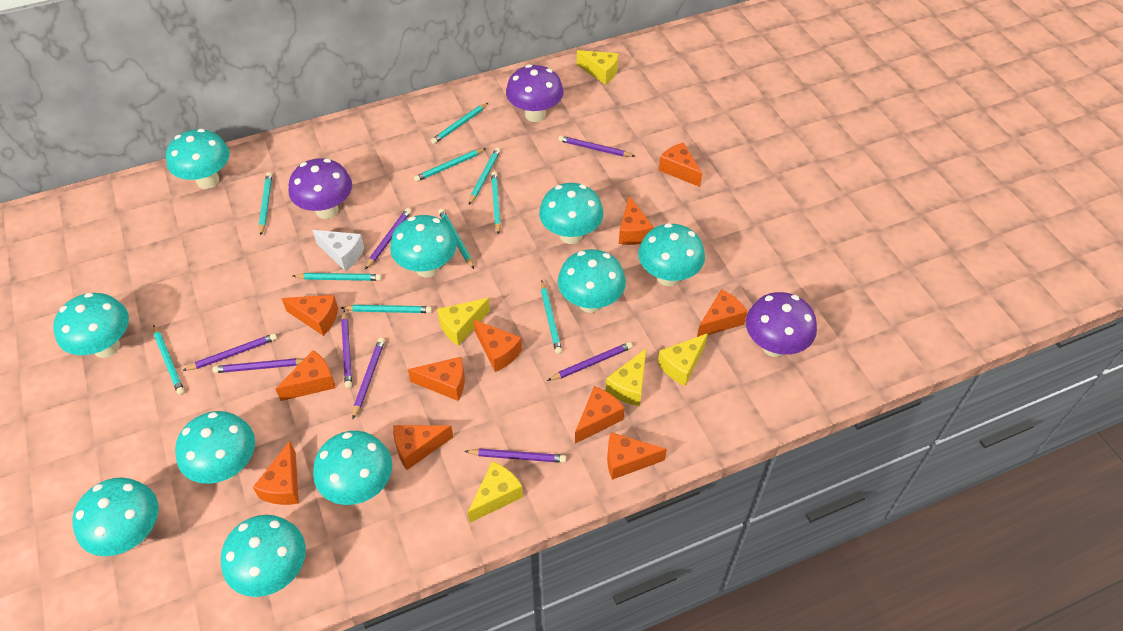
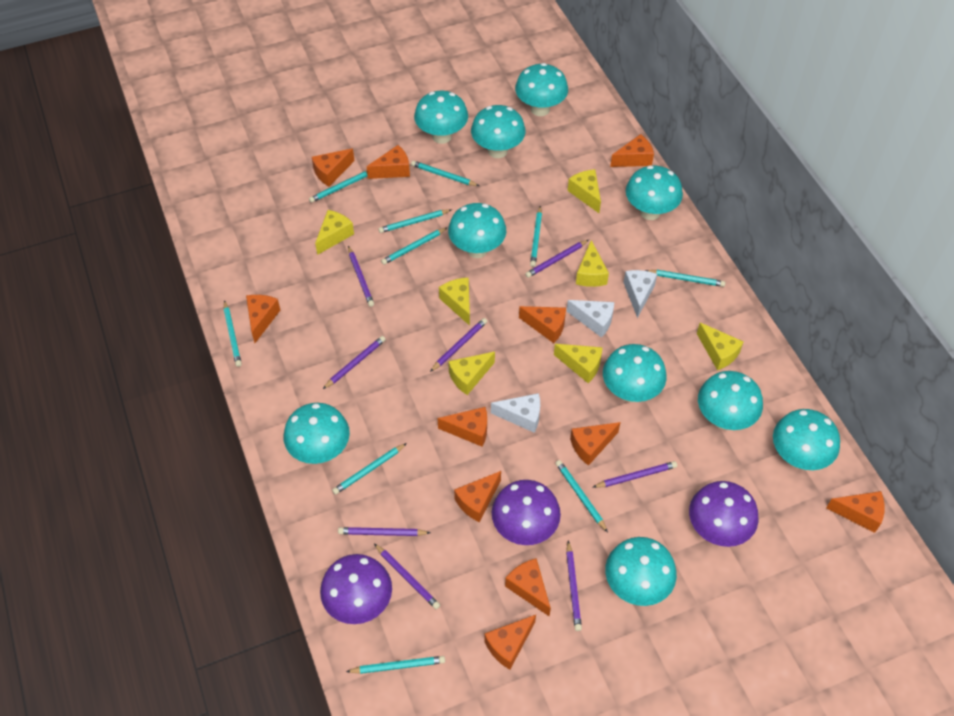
white cheese: [312,230,364,271] = 1 -> [491,393,540,433] [567,300,614,338] [623,270,657,318] = 3
yellow cheese: [437,298,490,346] [468,461,523,523] [577,50,619,85] [606,349,646,406] [658,333,708,386] = 5 -> [315,210,354,255] [439,277,470,326] [448,352,495,395] [554,344,603,383] [568,169,601,213] [576,240,609,287] [697,323,744,370] = 7

